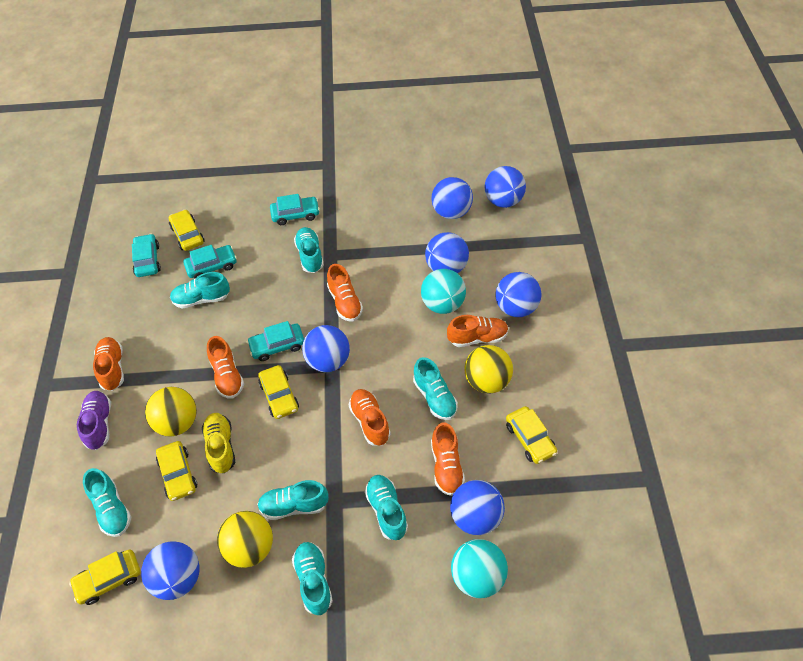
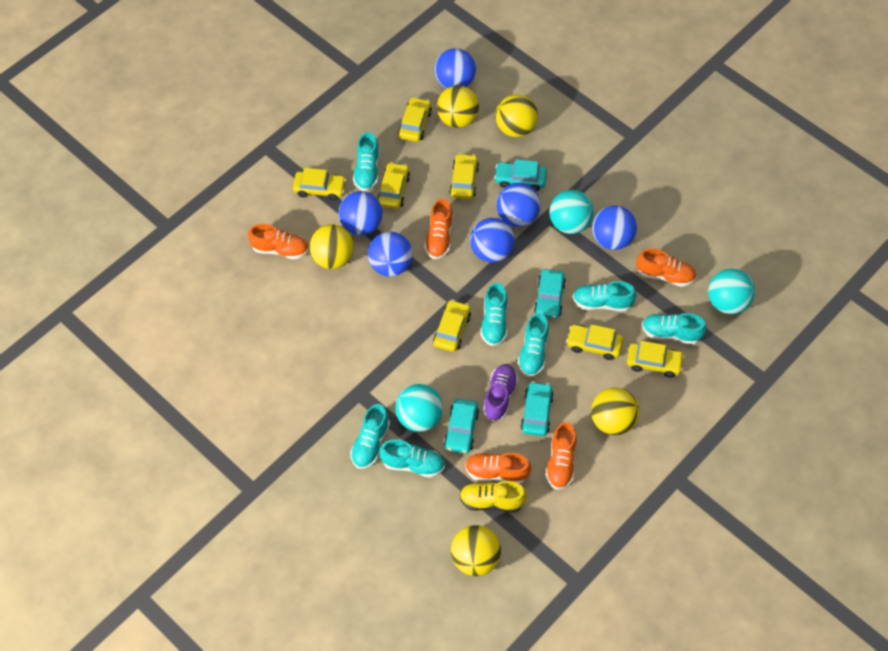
blue ball: [141,541,200,600] [302,325,350,372] [425,232,469,273] [431,177,473,219] [450,480,505,535] [485,166,526,208] [495,272,541,317] = 7 -> [339,191,383,235] [368,232,413,277] [435,48,476,89] [470,218,515,262] [496,183,541,227] [592,205,637,250] = 6
orange shoe: [93,337,124,391] [207,336,244,398] [327,264,363,321] [349,389,391,445] [431,422,465,496] [447,315,509,347] = 6 -> [248,224,309,260] [424,199,453,259] [465,453,531,484] [545,422,577,490] [636,248,696,287] = 5
turquoise ball: [421,269,466,314] [451,539,508,598] = 2 -> [395,384,443,432] [550,190,594,234] [708,269,755,314] = 3
yellow ball: [145,387,197,437] [217,511,273,568] [464,345,513,394] = 3 -> [309,224,354,269] [437,85,479,128] [451,525,501,576] [495,94,538,137] [591,387,639,435] = 5
yellow car: [69,549,141,605] [156,441,197,501] [169,209,205,251] [258,365,299,419] [506,406,557,464] = 5 -> [293,168,346,201] [377,162,410,209] [398,97,432,142] [433,300,471,352] [449,153,479,199] [566,324,624,360] [627,341,685,378] = 7

